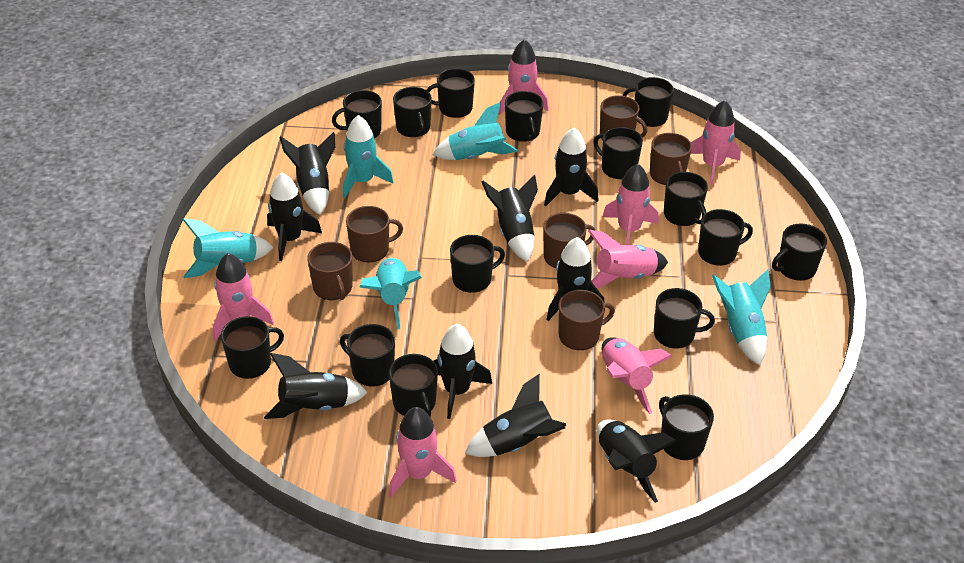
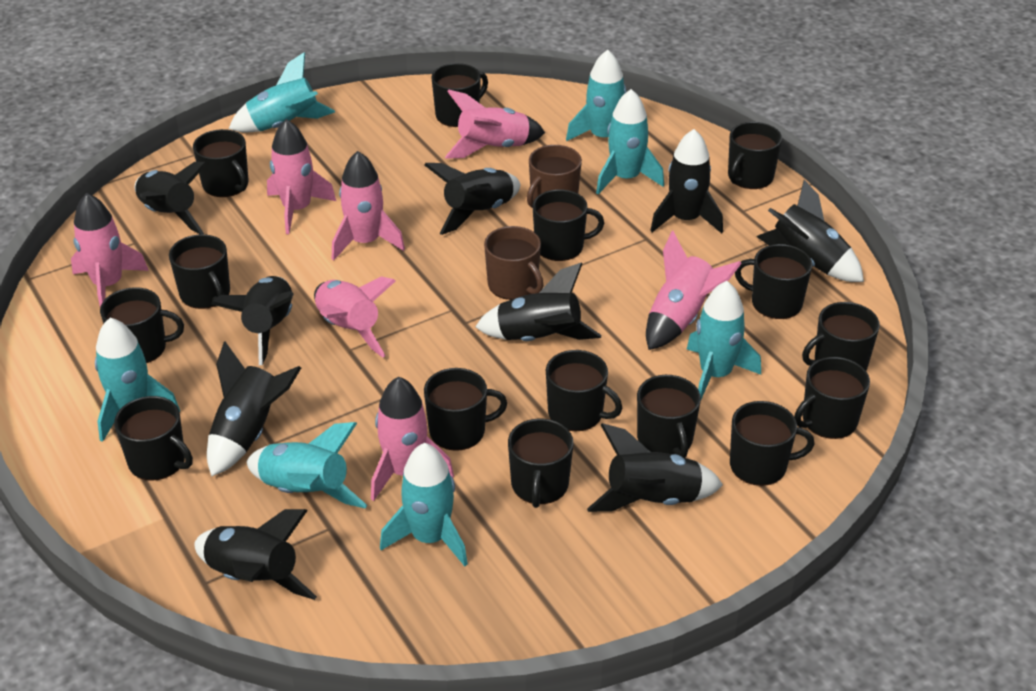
brown mug: [307,242,352,300] [346,206,403,262] [543,213,596,268] [558,290,615,350] [600,95,647,140] [650,133,692,185] = 6 -> [484,226,544,300] [527,145,582,208] = 2
turquoise rocket: [183,218,273,278] [343,115,394,198] [359,258,422,329] [433,102,518,160] [712,269,771,365] = 5 -> [95,317,180,442] [229,52,335,133] [246,422,367,508] [380,443,468,566] [566,50,626,141] [596,89,664,194] [687,281,761,399] = 7

